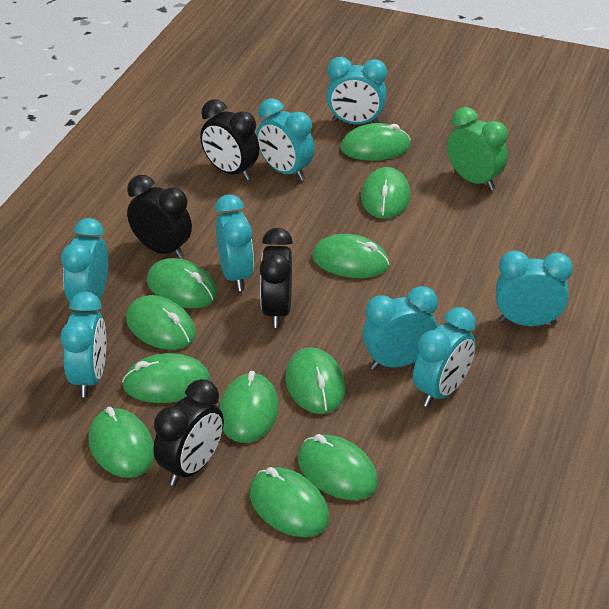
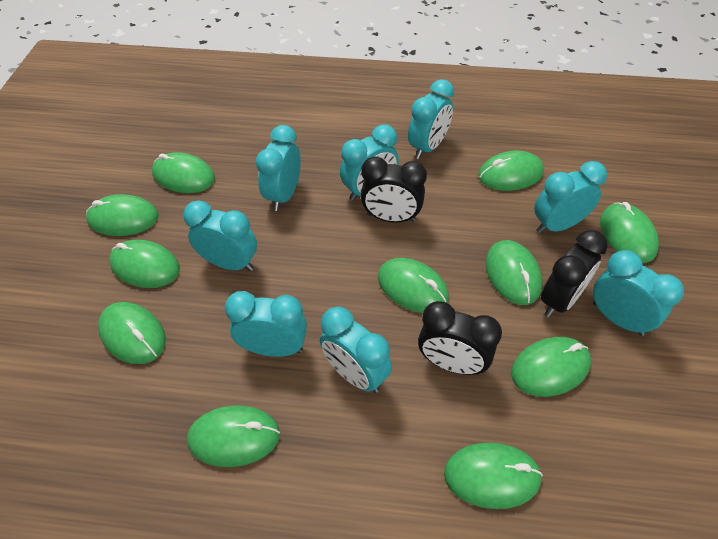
black clock: [127,175,192,259] [154,379,224,486] [200,99,259,180] [259,228,293,328] = 4 -> [361,156,427,222] [418,301,502,375] [541,230,608,317] = 3
green clock: [447,107,508,191] = 1 -> none = 0

